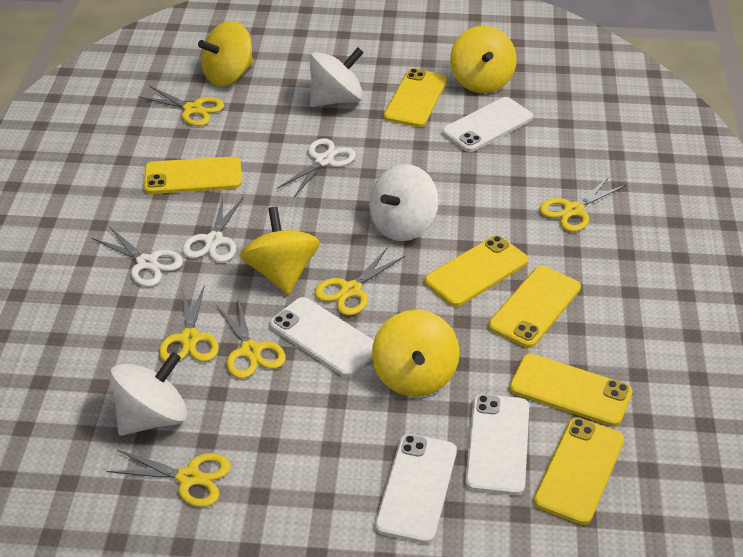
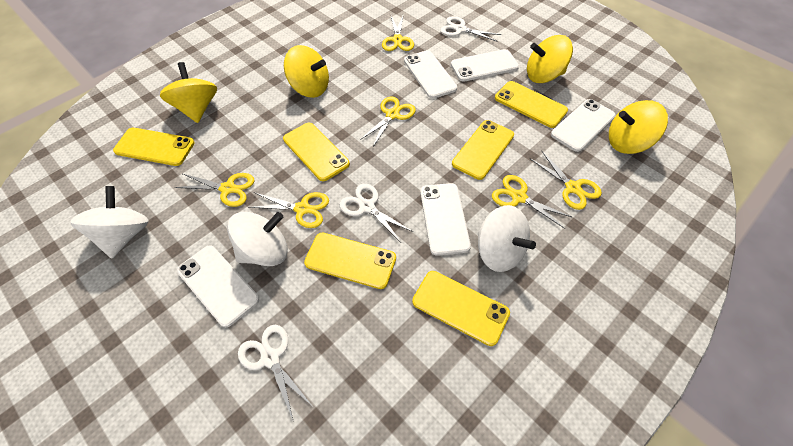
white phone: [270,297,374,377] [375,434,457,544] [442,97,533,152] [465,394,529,495] = 4 -> [177,245,259,327] [404,50,457,98] [420,183,471,256] [451,49,519,82] [551,99,616,152] = 5

